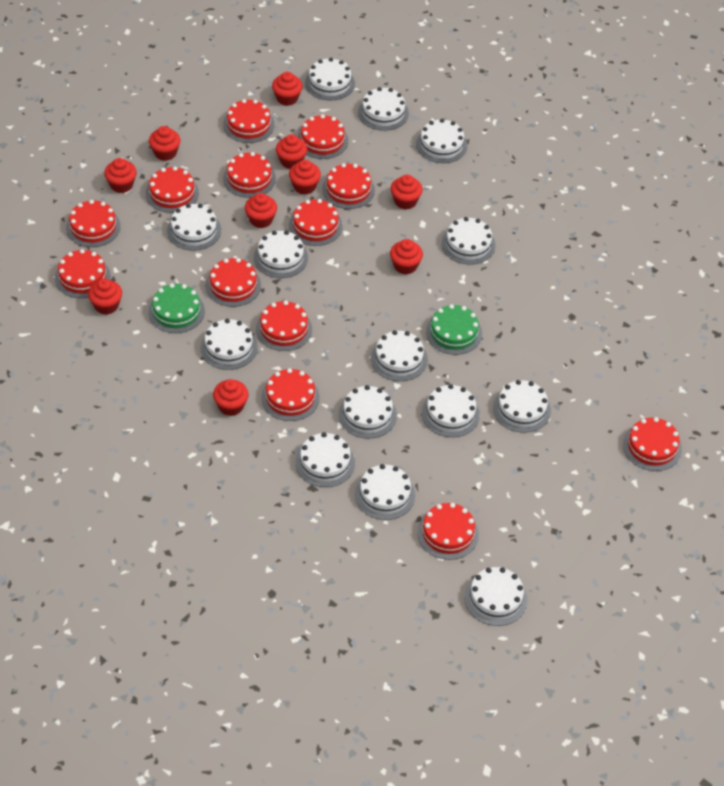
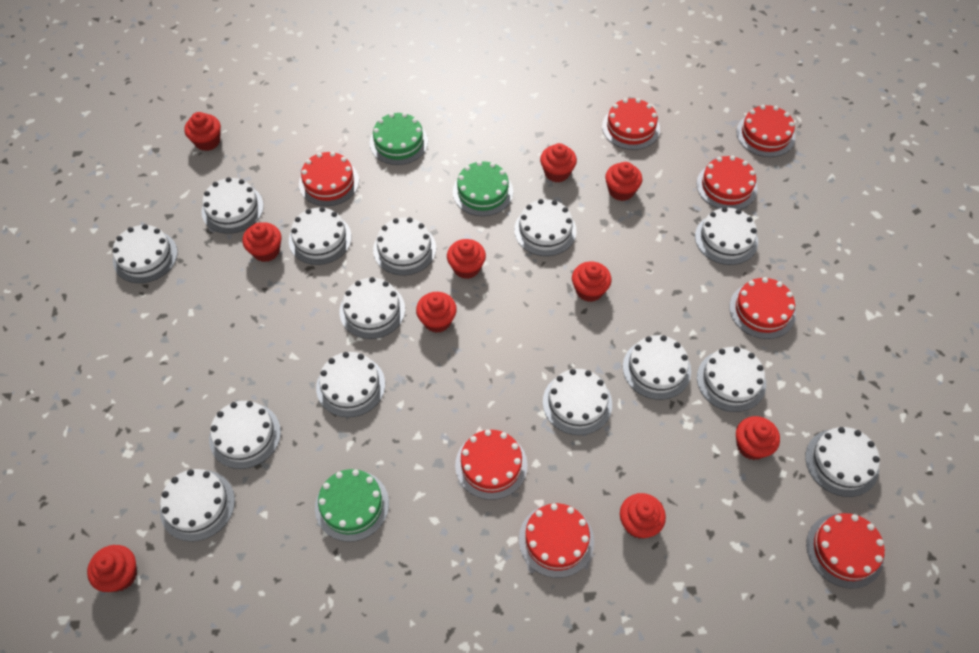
green cake: [148,283,205,333] [426,304,482,355] = 2 -> [315,469,389,542] [370,113,428,165] [453,161,513,216] = 3
red cake: [55,249,111,298] [66,200,121,247] [146,167,199,213] [206,258,261,307] [223,99,275,143] [223,152,276,198] [256,301,312,351] [261,368,320,421] [289,199,343,246] [297,114,348,159] [322,163,375,209] [417,503,479,560] [623,417,682,471] = 13 -> [299,152,359,206] [455,430,527,500] [519,503,594,578] [602,98,660,150] [696,156,757,209] [729,277,796,339] [736,105,795,157] [806,513,885,589] = 8

